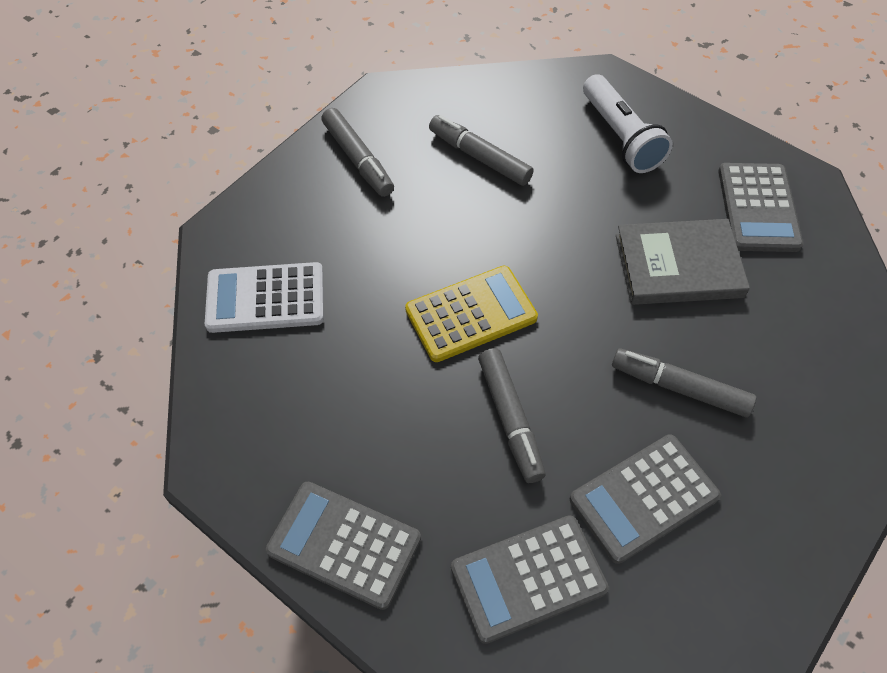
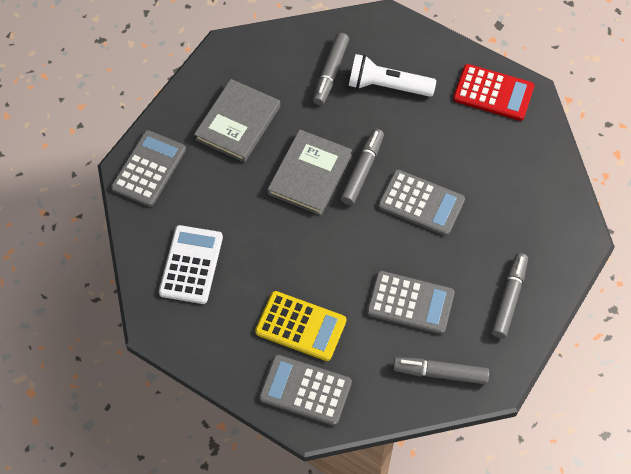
grey book: [616,219,750,305] = 1 -> [194,79,280,162] [267,130,352,215] = 2
red calculator: none = 0 -> [453,64,534,121] = 1

